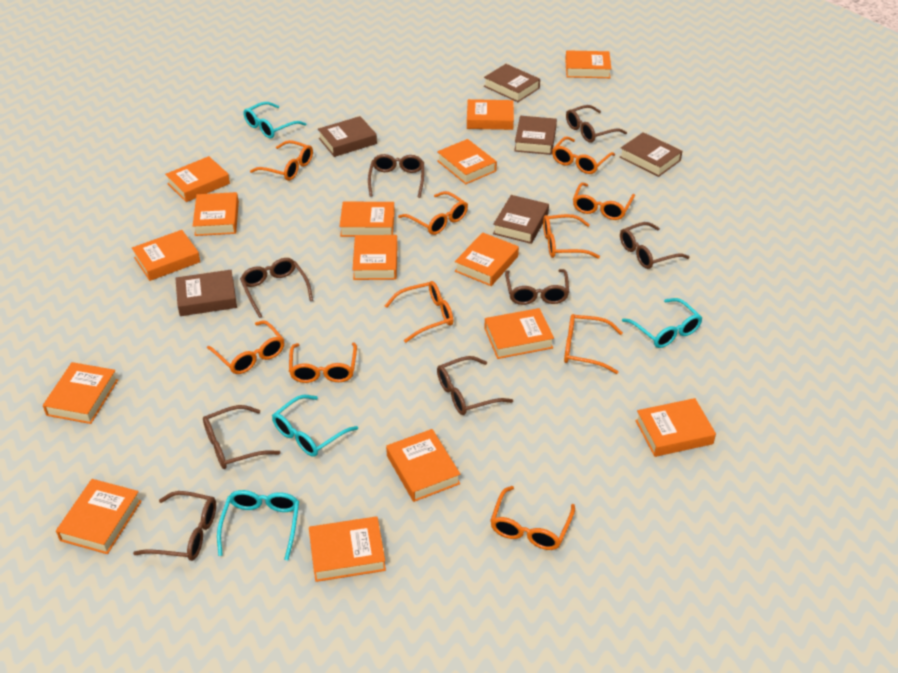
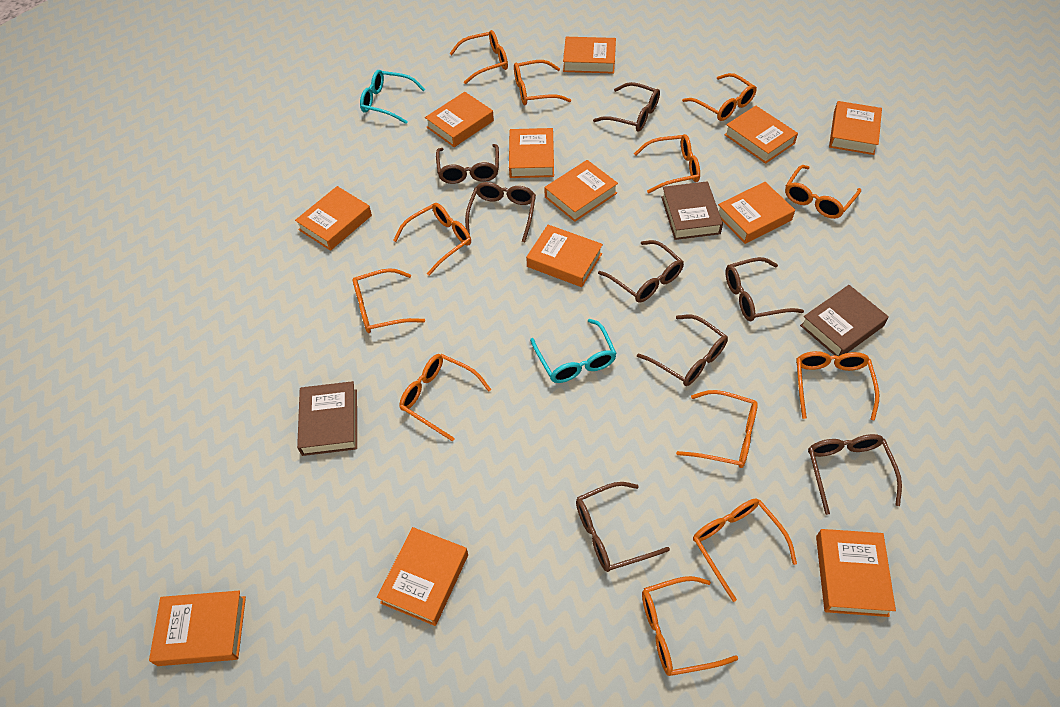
brown book: [175,270,237,316] [318,116,377,157] [484,64,540,102] [493,195,549,244] [514,116,557,155] [619,132,682,177] = 6 -> [297,381,357,456] [661,181,723,240] [800,285,889,356] = 3
orange book: [43,362,118,424] [56,479,142,554] [132,230,200,281] [165,156,230,202] [193,192,239,236] [309,516,386,582] [339,202,395,237] [352,235,398,280] [386,429,460,502] [437,139,497,184] [455,232,519,286] [467,99,514,130] [484,308,554,359] [565,50,611,78] [635,398,716,457] = 15 -> [149,591,246,666] [295,186,372,251] [377,527,468,626] [425,92,494,147] [509,128,554,178] [526,225,603,287] [545,160,618,222] [563,37,616,74] [718,182,795,244] [724,106,798,164] [816,529,896,617] [829,101,882,155] = 12
orange glasses: [207,320,284,374] [250,140,313,181] [289,342,357,383] [385,281,454,343] [398,191,468,235] [490,486,575,550] [543,214,600,259] [552,136,615,174] [564,314,623,374] [573,182,635,220] = 10 -> [353,268,425,333] [393,203,471,275] [399,354,491,442] [449,30,508,84] [514,60,571,105] [634,134,700,193] [642,576,738,676] [676,390,758,468] [682,73,757,121] [693,499,797,602] [785,165,861,219] [796,351,879,421] = 12
turquoise glasses: [217,490,299,561] [243,102,307,139] [272,395,358,457] [622,298,702,348] = 4 -> [360,70,426,124] [530,319,617,383] = 2

